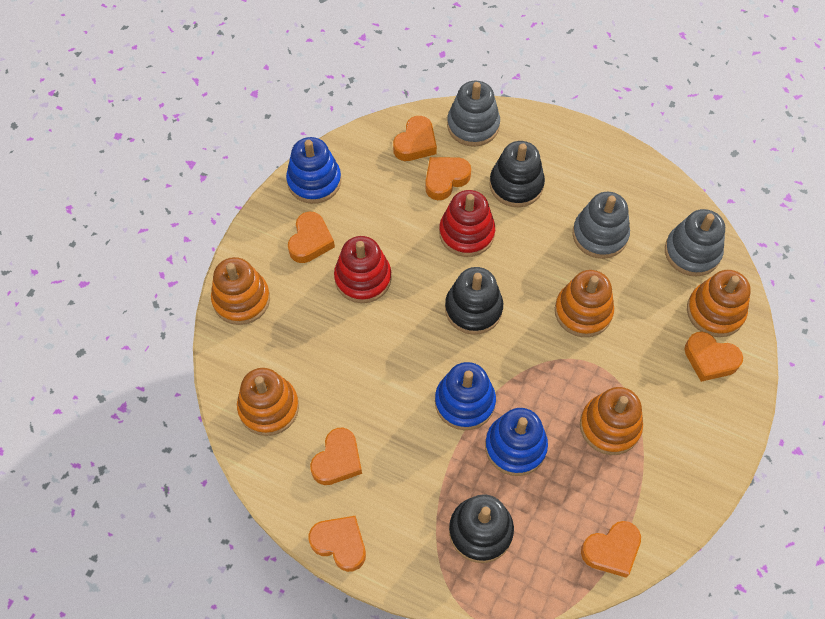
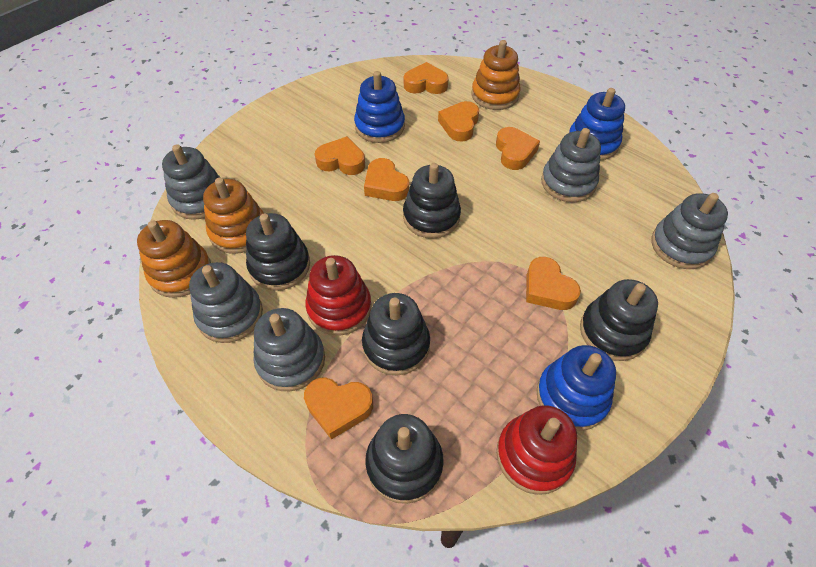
black stacking toy: [445,267,503,335] [449,494,514,563] [490,141,545,207] = 3 -> [246,213,310,291] [362,293,430,375] [365,414,444,504] [403,163,461,239] [580,279,658,361] = 5
grey stacking toy: [447,81,500,147] [573,192,630,259] [665,209,725,277] = 3 -> [162,144,221,220] [189,262,263,343] [253,308,325,391] [541,128,601,202] [651,193,728,269] = 5
orange stacking toy: [211,257,270,325] [237,368,299,436] [555,270,614,337] [580,387,643,455] [687,270,751,337] = 5 -> [137,220,211,298] [203,178,264,254] [472,40,521,110] = 3

